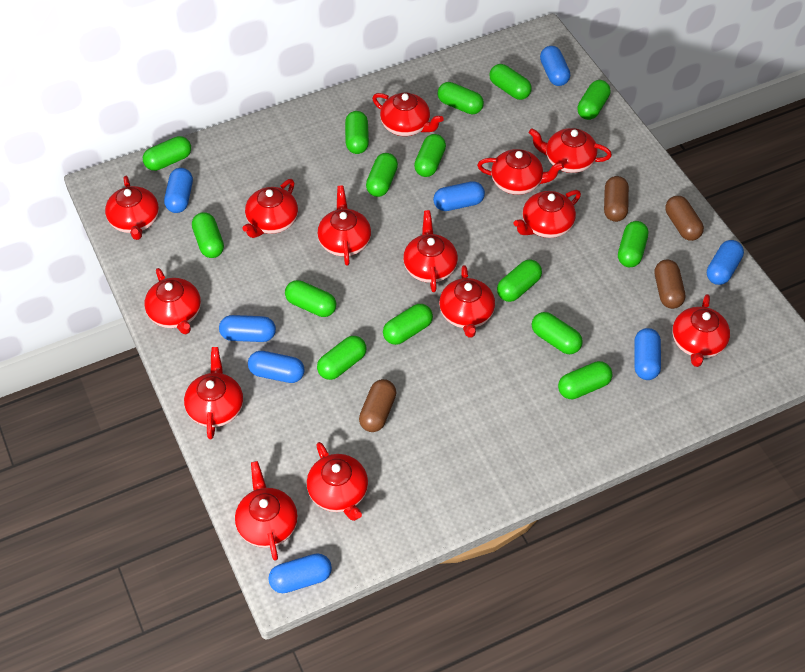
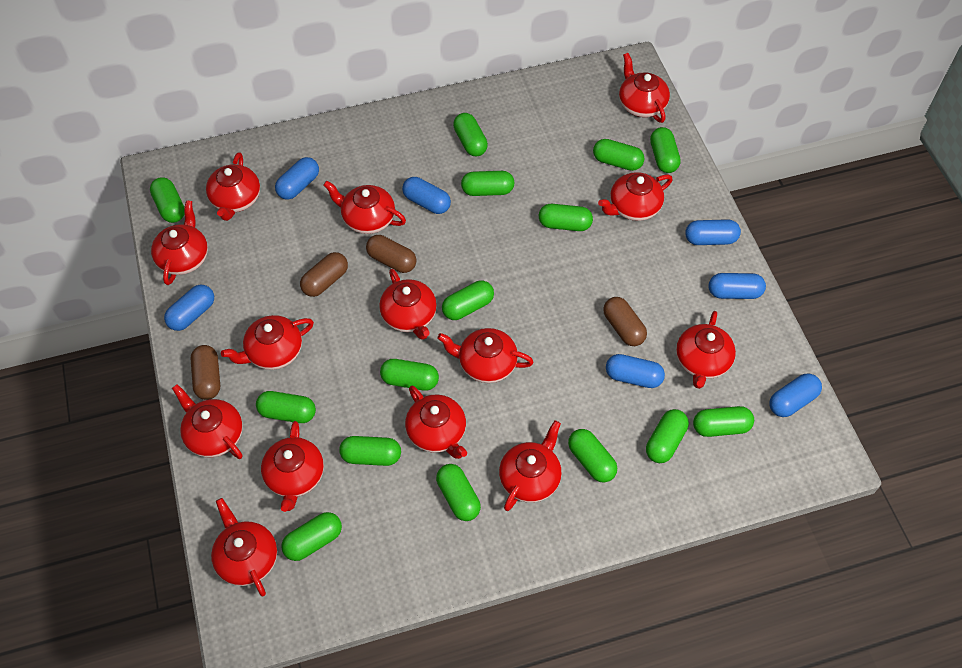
blue capsule: [164,168,193,213] [219,315,276,342] [248,351,305,383] [268,553,332,593] [433,181,485,211] [540,46,570,86] [634,328,661,380] [707,240,744,285] = 8 -> [164,285,214,331] [275,157,319,200] [402,177,451,214] [606,354,665,388] [685,219,741,245] [709,273,766,299] [769,374,822,417] = 7

